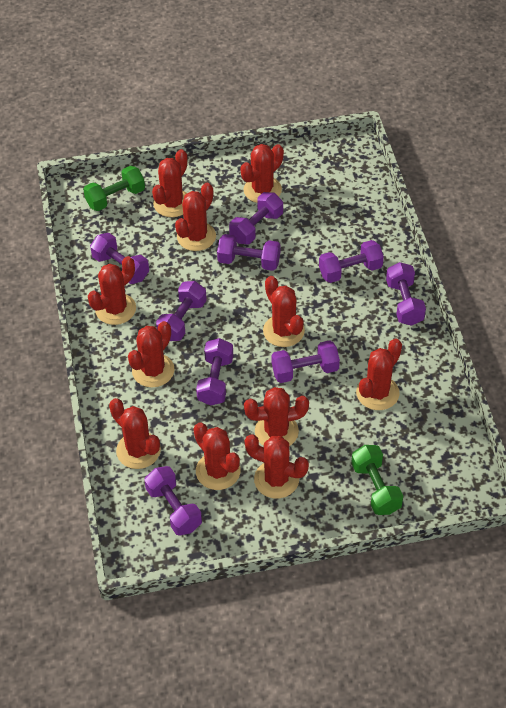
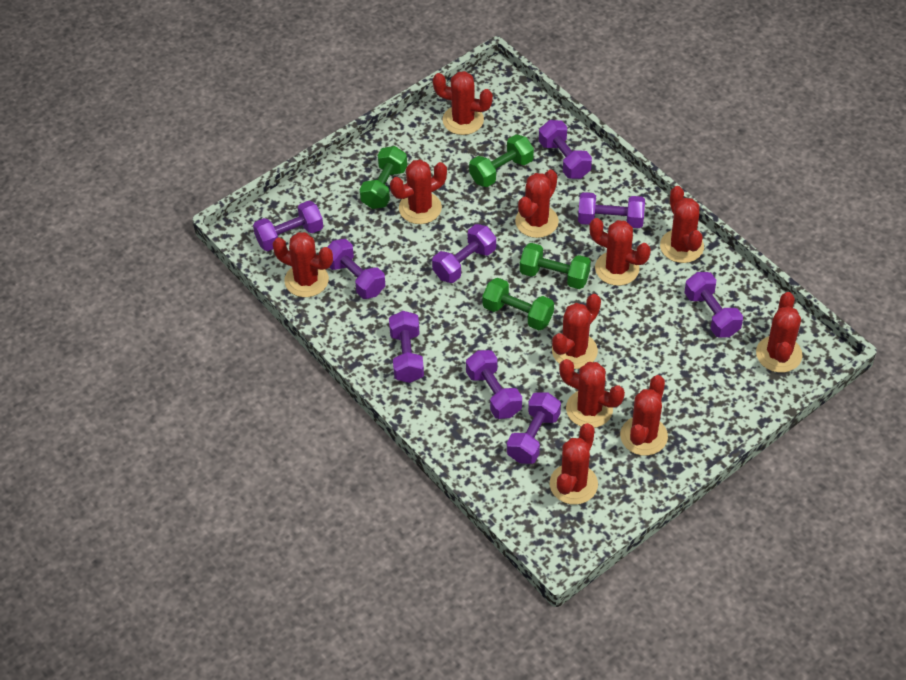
green dumbbell: [83,166,145,211] [351,445,403,515] = 2 -> [360,146,407,209] [469,134,534,187] [483,278,554,330] [520,243,591,289] = 4

